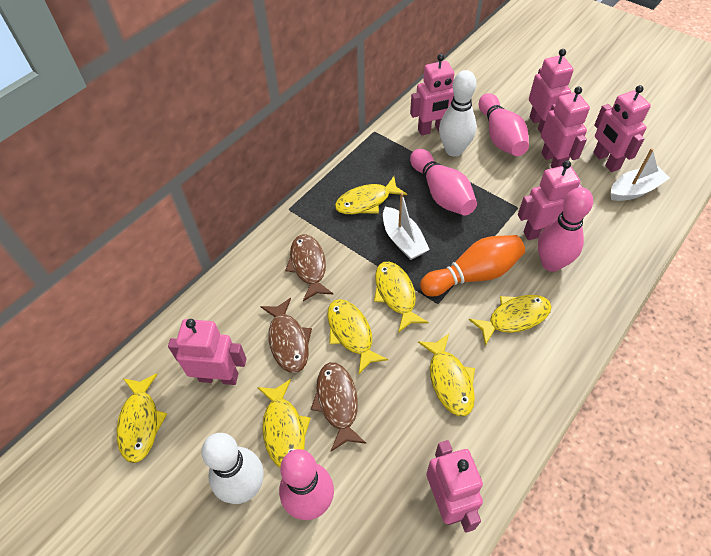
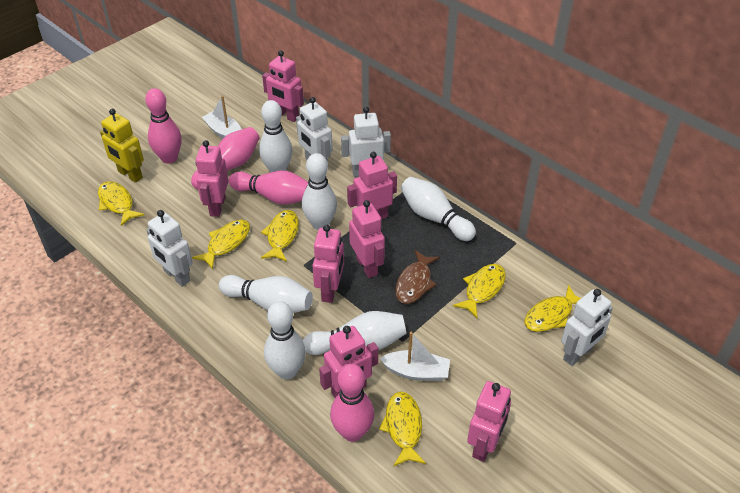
brown fish: [260,298,312,373] [285,235,334,301] [311,362,366,451] = 3 -> [395,250,440,304] = 1
orange bowling pin: [420,235,525,297] = 1 -> none = 0
white bowling pin: [201,433,264,504] [439,70,477,157] = 2 -> [219,275,313,313] [259,100,292,172] [264,301,306,380] [302,153,337,230] [303,311,407,355] [401,177,476,241] = 6
white robot: none = 0 -> [146,210,193,287] [296,97,332,163] [341,107,391,177] [561,289,613,366] = 4
yellow fish: [117,374,167,463] [257,379,311,467] [327,299,388,374] [335,176,407,214] [374,262,429,333] [418,334,475,416] [469,295,552,346] = 7 -> [98,181,144,226] [192,220,250,270] [261,210,299,262] [379,391,426,467] [453,264,506,318] [524,285,581,332] = 6
yellow robot: none = 0 -> [100,109,144,183] = 1

